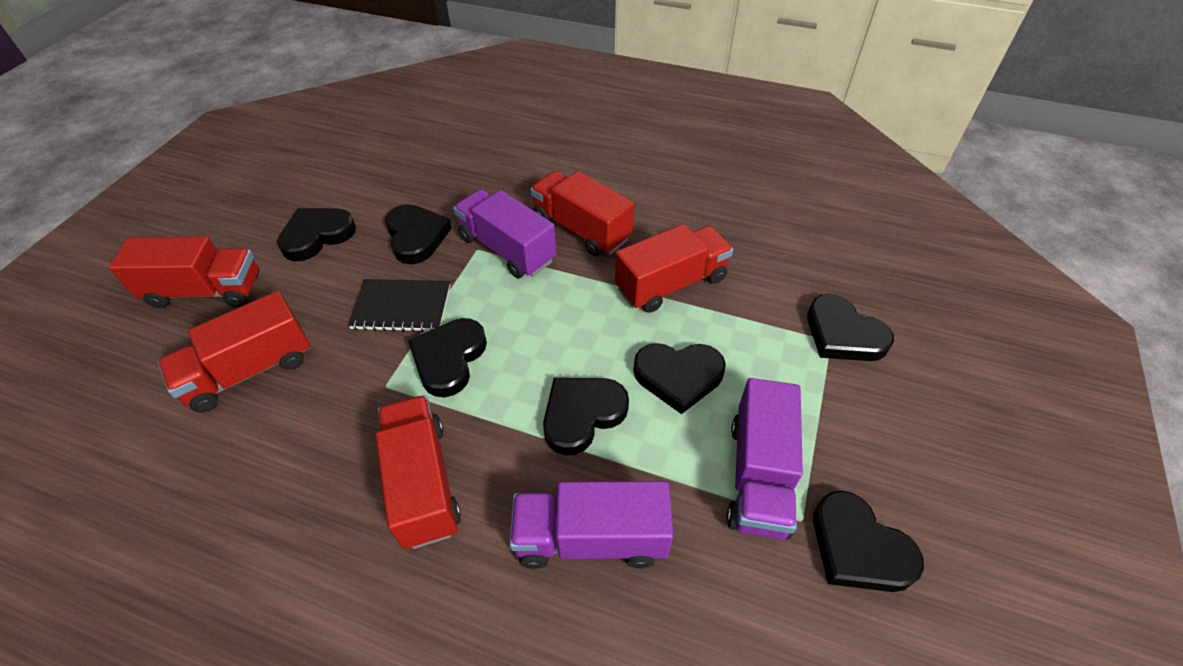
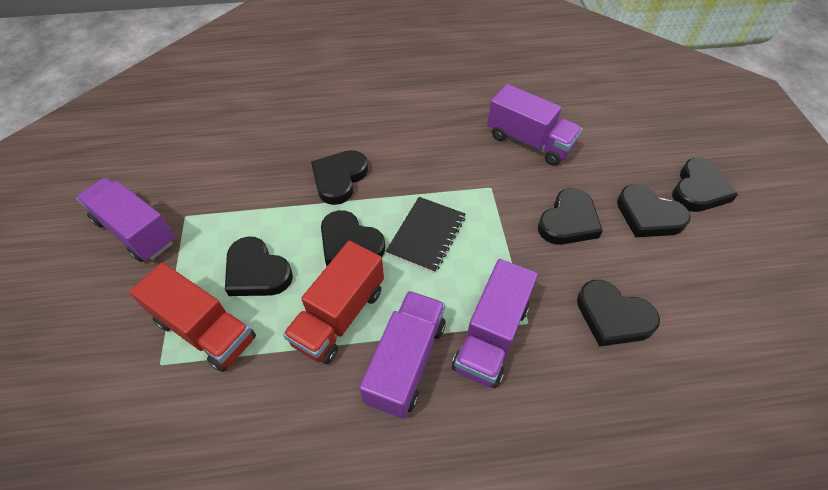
purple truck: [453,189,556,278] [509,481,673,569] [727,378,803,540] = 3 -> [76,178,175,262] [359,291,446,419] [452,259,538,388] [487,84,582,166] = 4
red truck: [109,236,259,308] [158,291,310,413] [376,395,461,549] [530,171,634,256] [615,224,733,313] = 5 -> [129,262,256,372] [283,241,384,364] = 2

